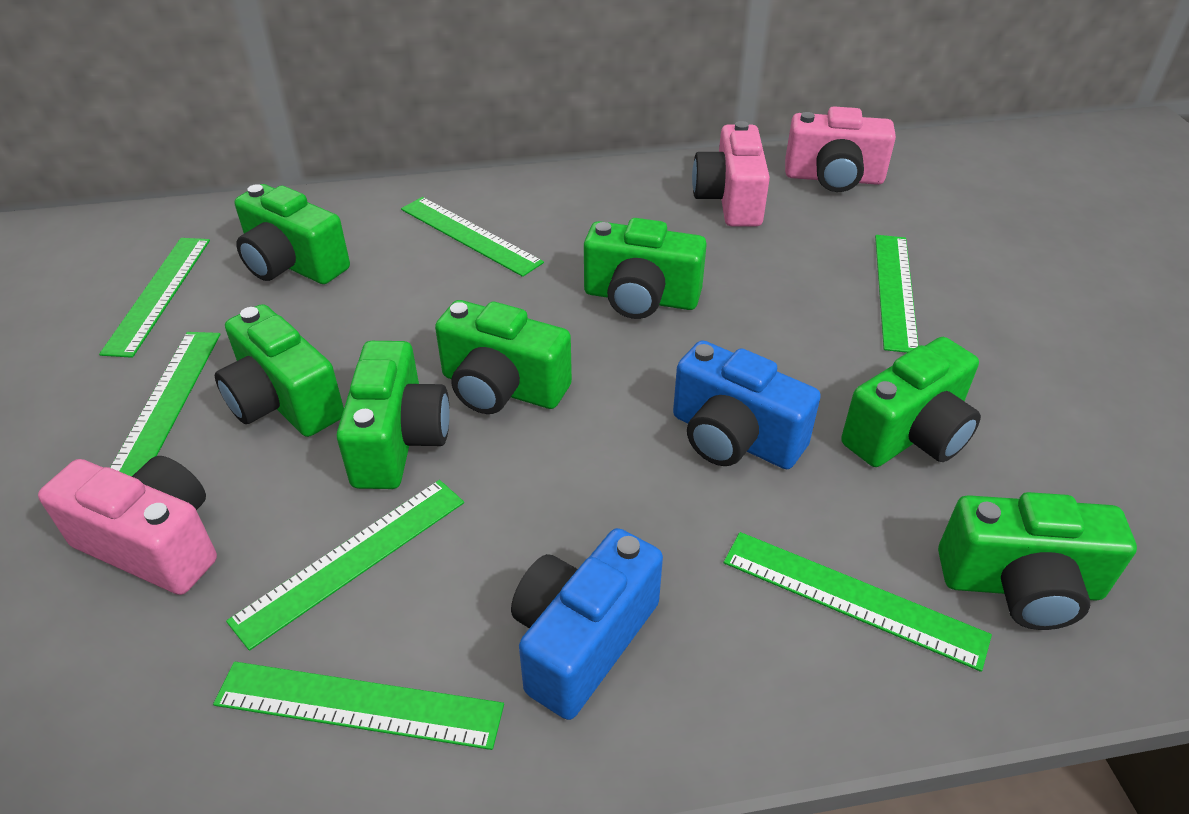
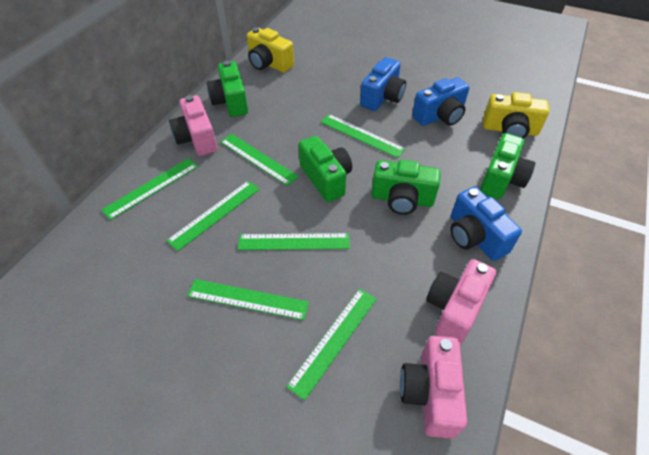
blue camera: [511,528,663,720] [673,340,821,469] = 2 -> [360,57,406,111] [412,77,470,126] [450,187,522,261] = 3
green camera: [215,304,344,437] [234,184,350,284] [337,341,450,489] [435,300,572,414] [584,218,707,319] [841,337,981,467] [938,492,1137,630] = 7 -> [207,61,248,117] [299,136,352,202] [371,160,441,215] [480,133,535,199] = 4
yellow camera: none = 0 -> [247,27,294,72] [483,92,550,139] = 2

